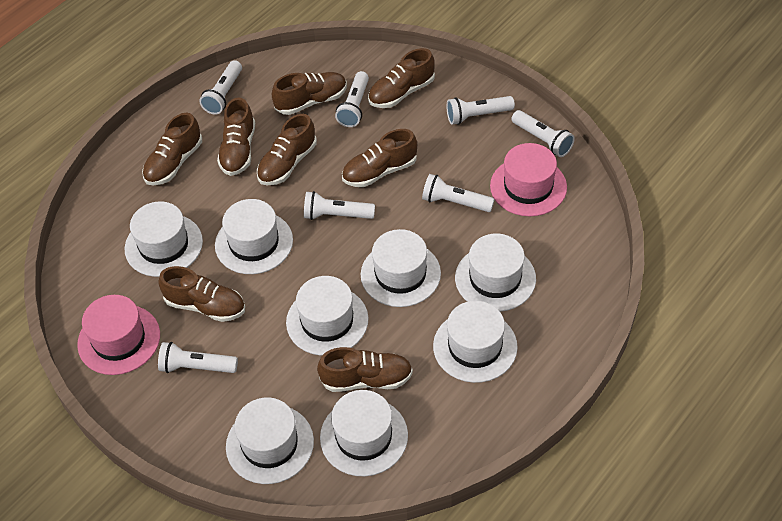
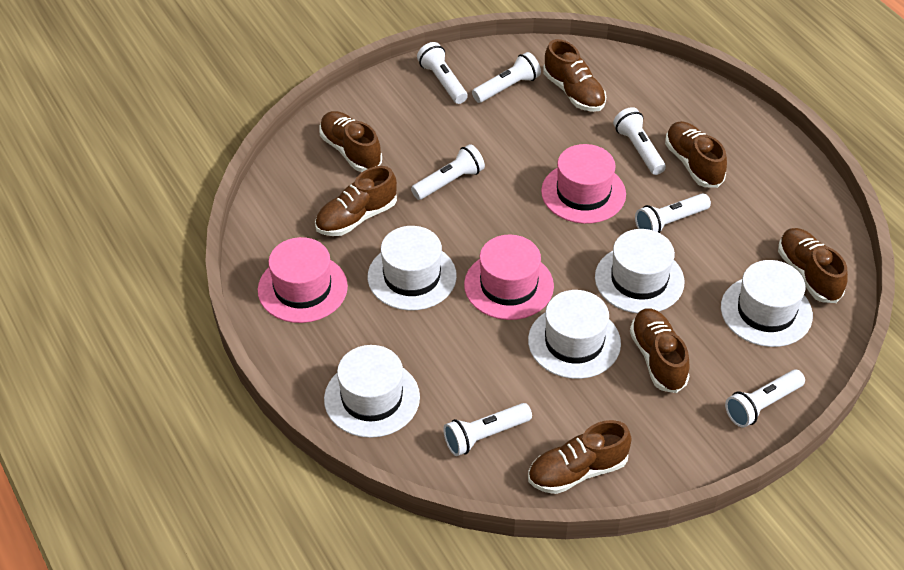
brown shoe: [142,113,202,185] [159,266,245,322] [217,98,255,176] [257,114,317,185] [272,72,347,115] [317,347,413,392] [342,129,417,187] [368,48,435,108] = 8 -> [315,166,397,236] [319,111,382,172] [528,420,632,494] [543,39,606,112] [630,309,689,393] [665,121,727,188] [778,228,848,303] = 7
pink hat: [77,295,160,375] [490,143,567,217] = 2 -> [258,237,348,323] [464,235,554,320] [541,144,626,224] = 3
white hat: [125,202,203,277] [215,199,293,274] [226,397,314,484] [286,276,368,356] [320,390,408,476] [361,229,441,307] [433,301,518,383] [455,234,536,312] = 8 -> [324,345,420,438] [368,226,457,311] [528,290,621,379] [595,229,685,313] [721,260,813,347] = 5

